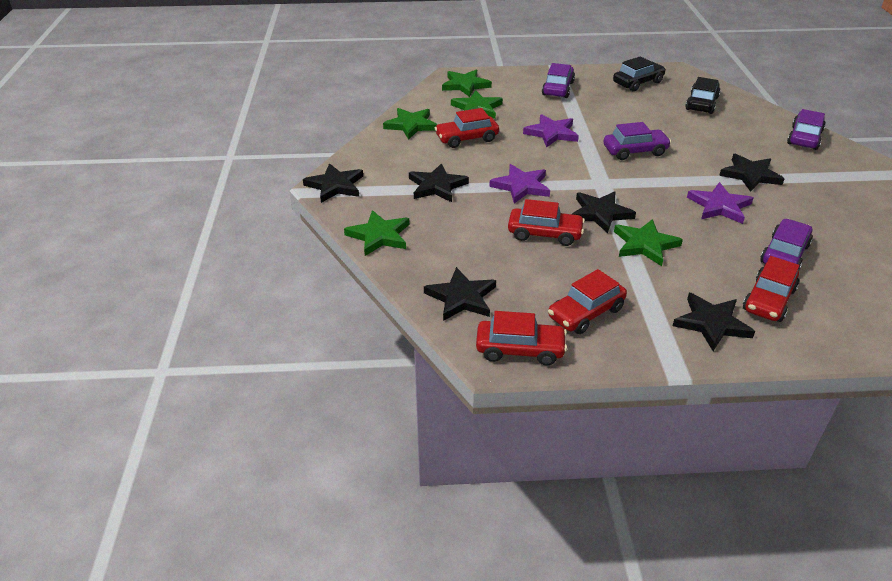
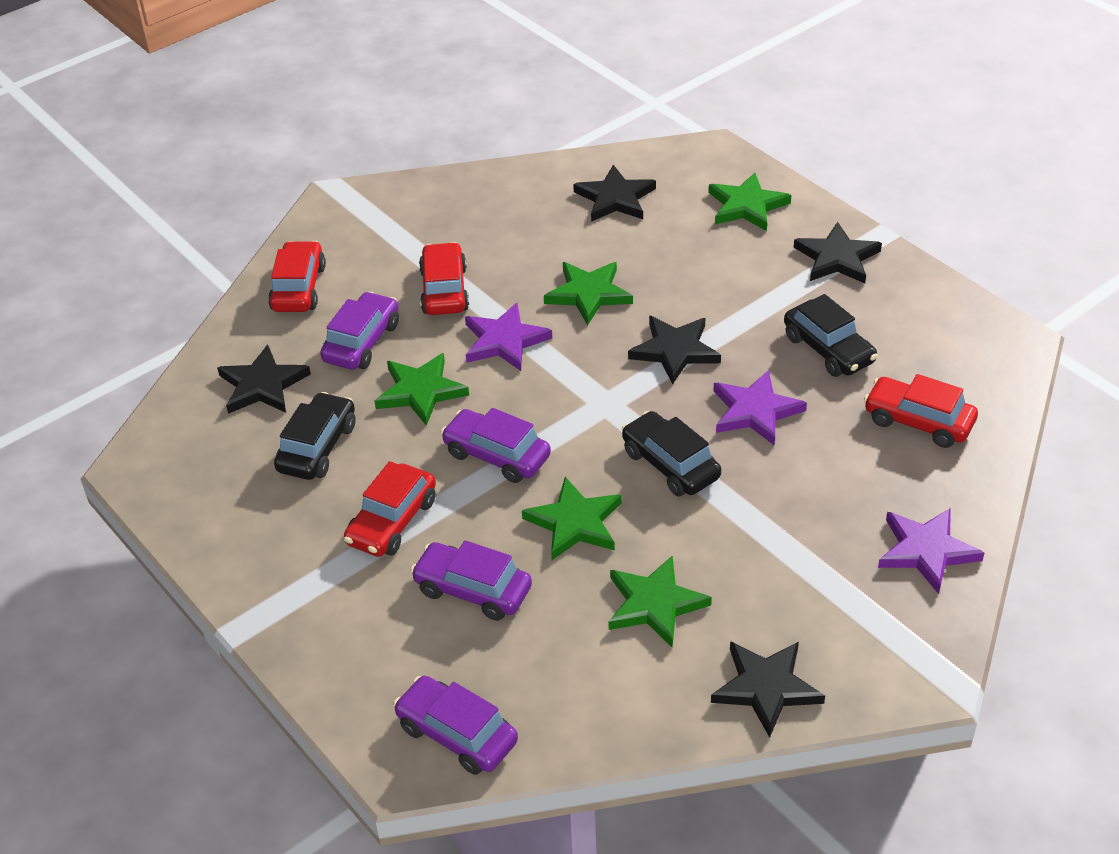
black car: [613,56,666,91] [685,77,720,114] = 2 -> [274,392,356,480] [622,411,721,497] [784,294,878,377] = 3
black star: [303,163,363,203] [409,163,469,202] [424,267,496,321] [572,191,636,233] [673,293,755,351] [719,154,784,192] = 6 -> [217,344,311,414] [573,165,656,222] [628,316,721,384] [711,641,825,738] [794,222,882,283] = 5
red car: [435,108,499,148] [476,311,567,366] [508,199,585,246] [548,269,627,334] [743,256,800,322] = 5 -> [268,241,326,312] [344,461,436,557] [419,242,469,315] [864,374,978,448] = 4

